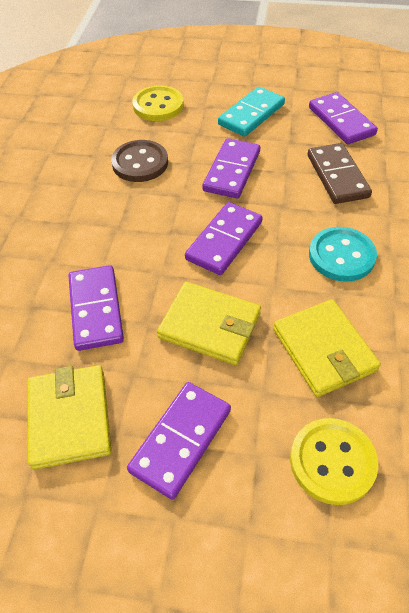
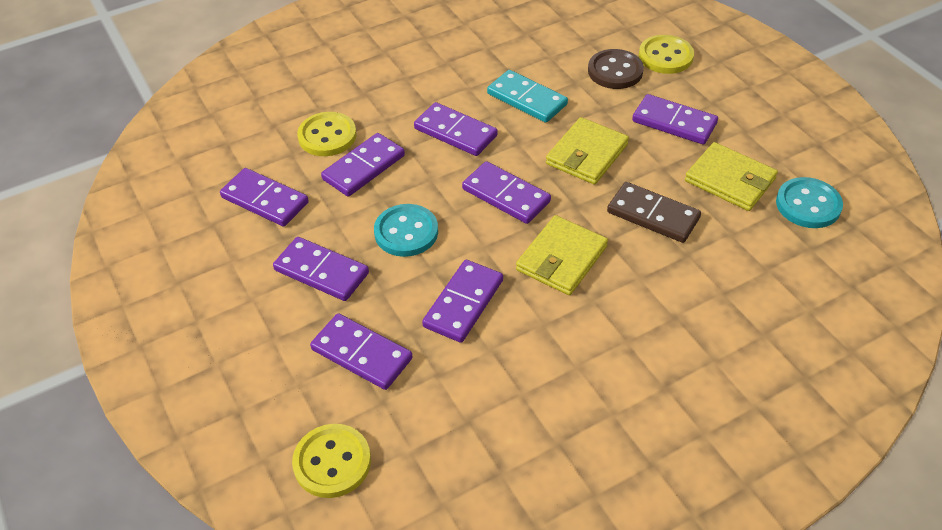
purple domino: [69,265,124,351] [127,382,231,500] [185,202,263,275] [202,138,260,199] [309,92,378,144] = 5 -> [220,168,309,227] [273,237,369,301] [310,313,413,390] [321,133,405,197] [414,102,498,156] [422,260,503,343] [462,161,551,224] [632,94,718,144] = 8
turquoise button: [309,227,377,282] = 1 -> [374,204,438,257] [776,177,843,228] = 2
yellow button: [132,85,184,121] [290,418,378,505] = 2 -> [292,424,371,498] [297,112,357,156] [639,35,694,74] = 3

